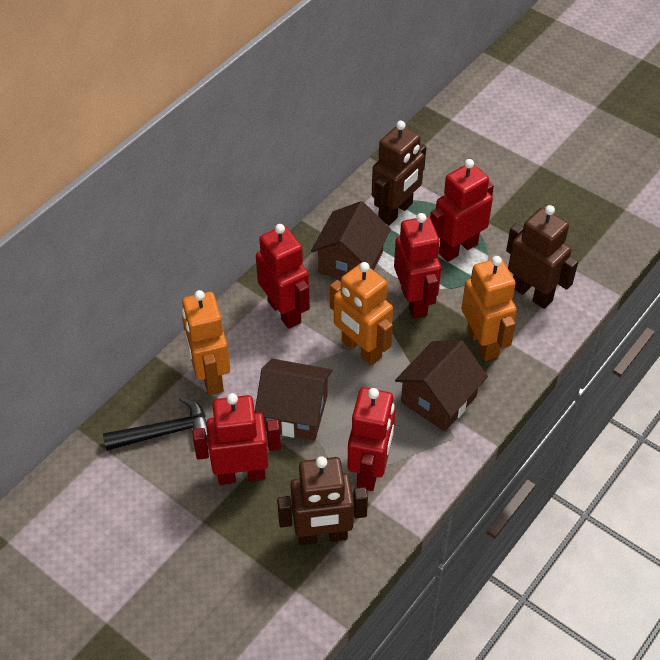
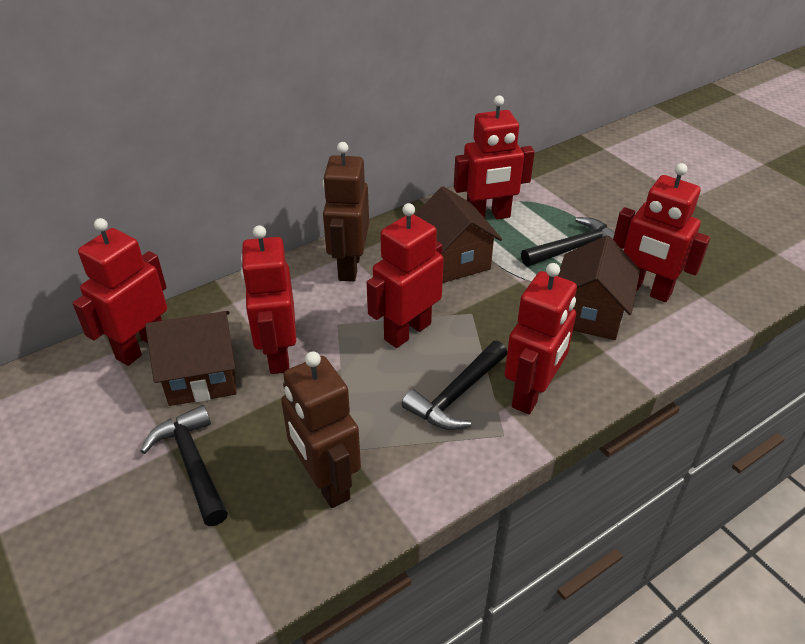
black hammer: [103,396,208,451] = 1 -> [140,405,228,526] [402,341,507,430] [521,217,615,266] = 3
brown robot: [277,456,368,546] [372,121,426,225] [506,205,578,309] = 3 -> [281,351,361,508] [323,142,369,282] = 2
orange robot: [182,290,230,395] [330,262,393,366] [462,256,517,361] = 3 -> none = 0
red robot: [192,393,281,485] [256,224,310,329] [347,387,395,491] [394,213,441,319] [430,159,494,262] = 5 -> [73,218,167,366] [241,225,296,374] [367,203,444,348] [454,96,535,220] [504,263,577,414] [613,163,710,302] = 6

